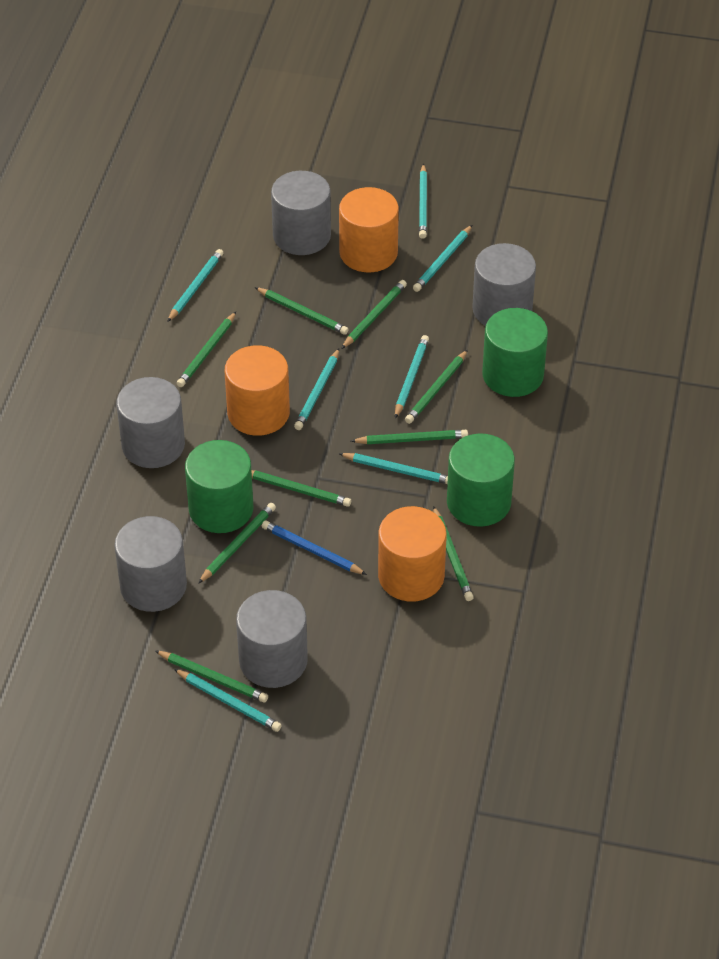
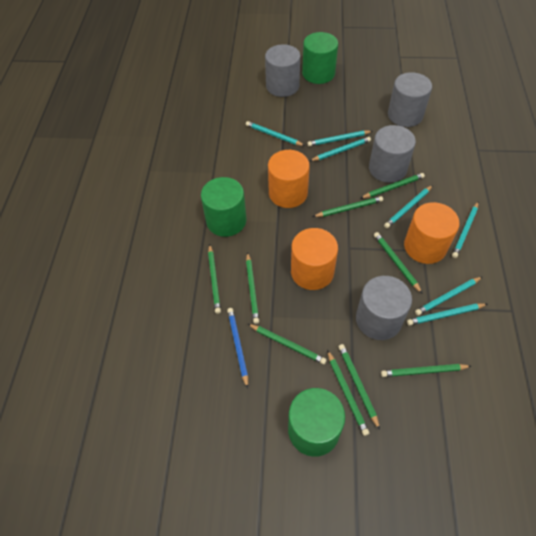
grey cylinder: [114,516,187,612] [116,377,185,468] [236,590,308,688] [271,171,331,255] [472,243,536,326] = 5 -> [265,44,300,97] [356,276,412,340] [369,125,416,183] [388,72,432,127] = 4

